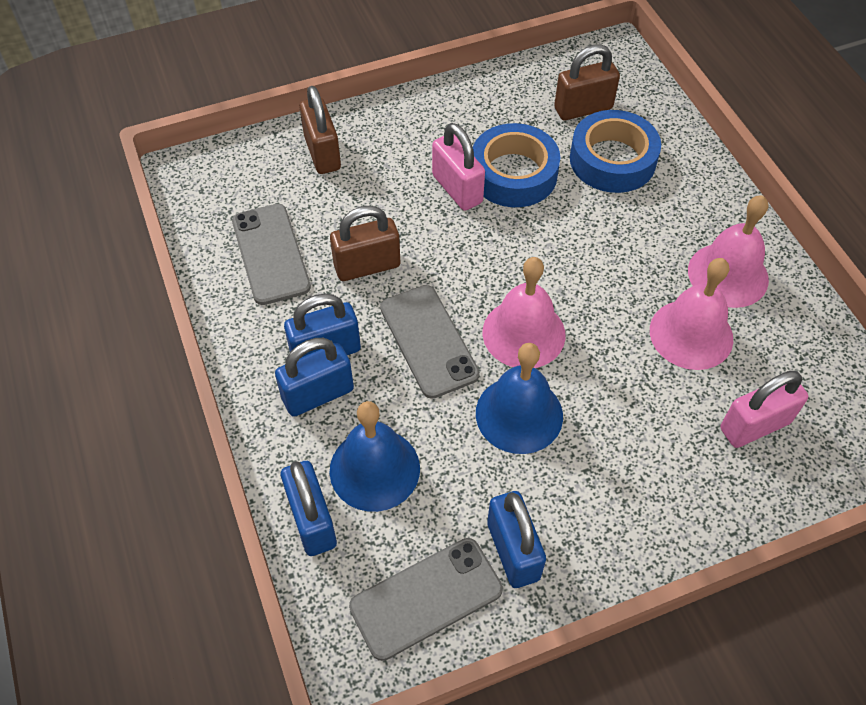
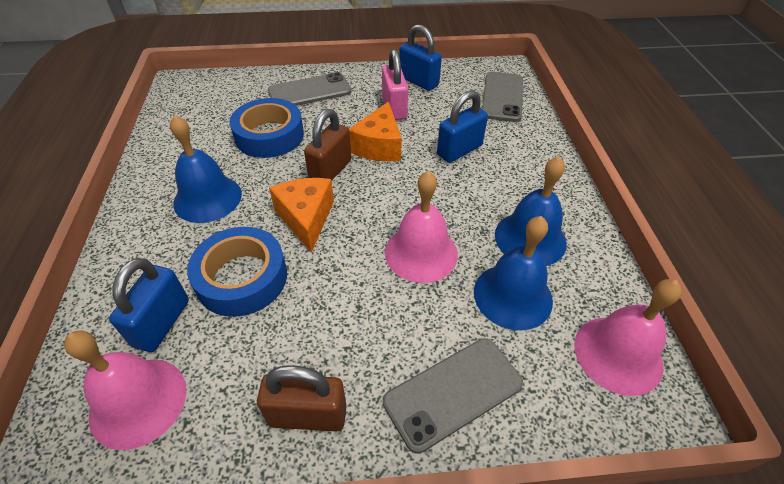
blue bell: [330,401,420,512] [476,343,563,454] = 2 -> [170,115,242,223] [474,216,553,330] [495,156,567,266] = 3
blue padlock: [275,338,354,417] [281,461,337,556] [284,294,361,357] [487,491,546,588] = 4 -> [109,258,189,352] [399,24,442,91] [437,90,488,163] = 3
brown padlock: [300,86,341,174] [330,206,400,281] [554,44,620,120] = 3 -> [257,365,347,431] [304,109,351,181] = 2
orange cheese: none = 0 -> [269,178,334,253] [349,102,402,161] = 2
pink padlock: [432,123,485,211] [720,371,808,448] = 2 -> [382,49,408,120] = 1

